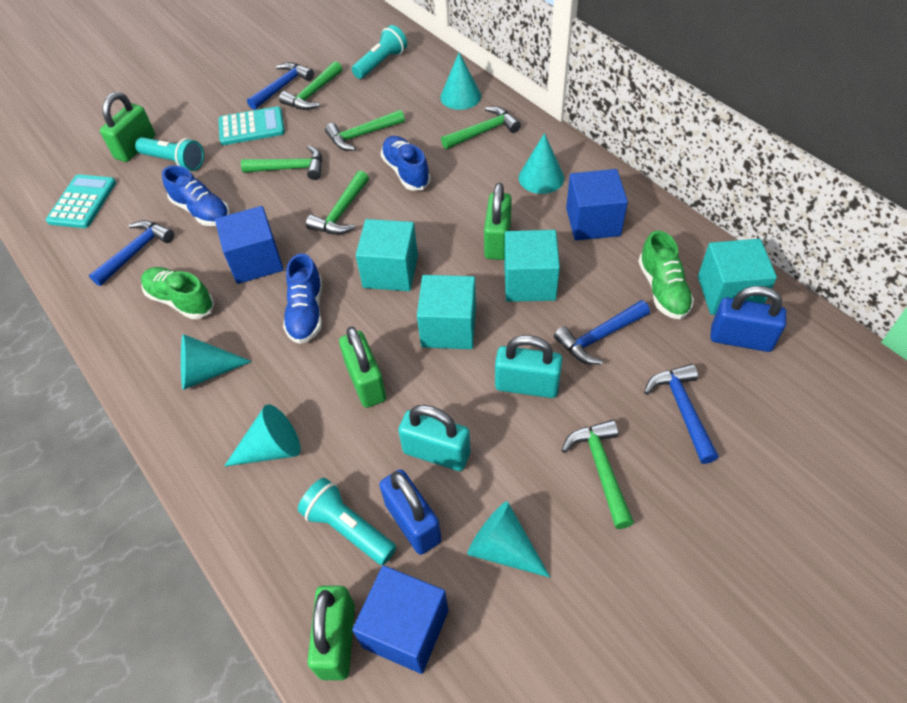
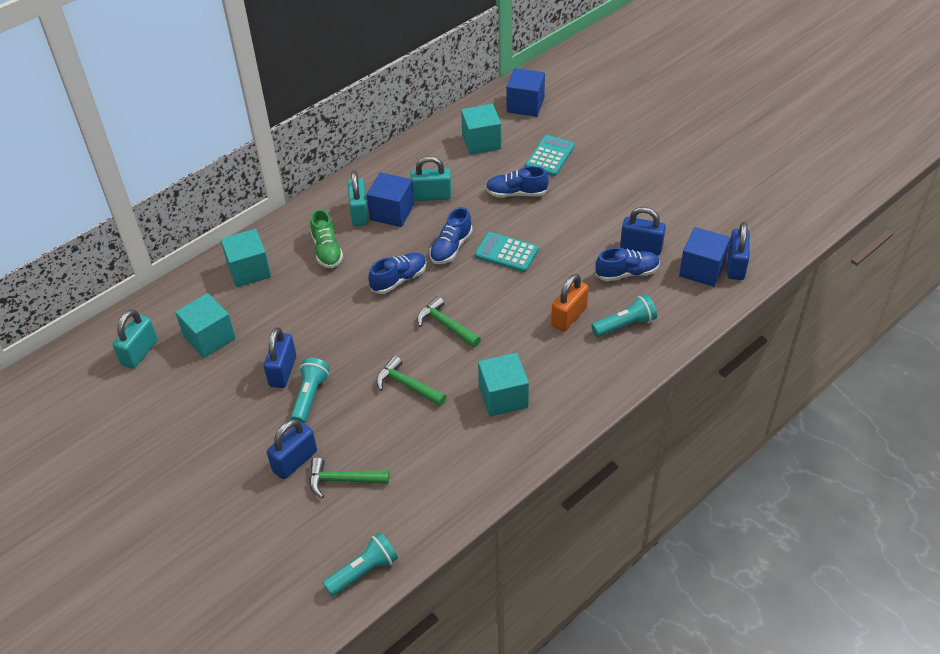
blue hammer: [89,220,174,286] [247,62,314,110] [554,300,650,365] [644,364,719,464] = 4 -> none = 0
blue padlock: [379,469,442,555] [710,286,786,352] = 2 -> [264,327,296,388] [267,419,317,479] [620,207,666,255] [727,222,750,280] = 4
blue shoe: [162,165,230,226] [283,253,322,344] [381,136,431,191] = 3 -> [368,252,427,294] [429,207,473,264] [486,166,549,197] [595,248,660,282] = 4
green hammer: [241,145,322,180] [279,61,342,110] [306,171,369,235] [325,110,405,151] [441,106,521,149] [562,420,634,529] = 6 -> [309,457,389,498] [376,355,446,406] [417,296,481,347] = 3
green padlock: [100,92,155,162] [307,586,355,680] [339,326,386,408] [484,183,512,260] = 4 -> none = 0
green shoe: [141,267,214,319] [638,231,694,319] = 2 -> [310,209,343,268] = 1
orange padlock: none = 0 -> [551,274,589,332] = 1
turquoise cone: [181,334,252,390] [224,404,300,467] [440,53,481,110] [467,501,550,578] [519,133,564,194] = 5 -> none = 0
turquoise padlock: [398,405,470,471] [495,335,562,398] = 2 -> [112,309,158,369] [348,171,368,226] [411,156,452,201] = 3

